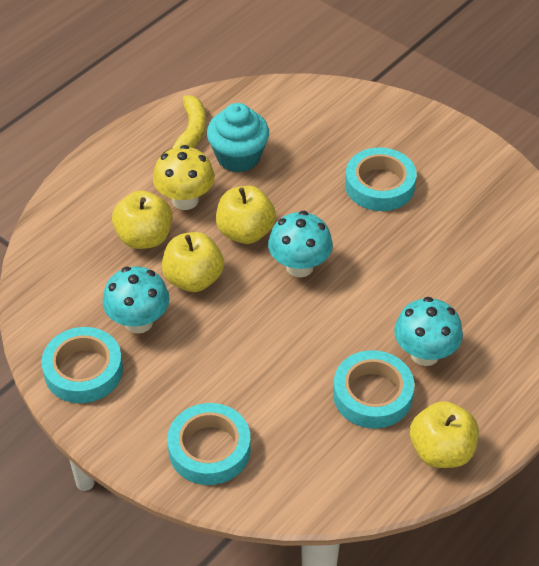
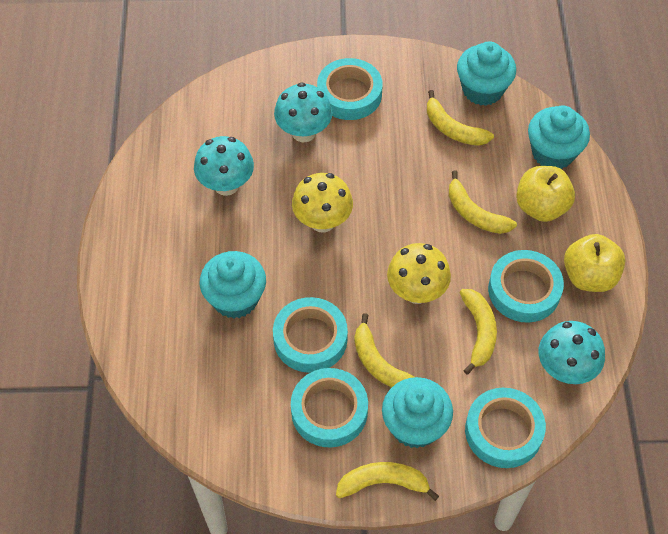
turquoise cupcake: [207,103,269,173] = 1 -> [200,251,266,319] [382,377,453,448] [457,41,516,106] [528,106,590,169] = 4
turquoise tape: [41,327,123,403] [167,403,251,485] [333,350,414,429] [345,147,416,211] = 4 -> [273,297,348,373] [291,368,368,447] [317,58,383,120] [465,388,546,468] [488,250,564,323] = 5
yellow apple: [112,190,173,249] [162,232,224,292] [216,186,276,244] [410,401,479,468] = 4 -> [516,166,575,222] [564,234,625,292] = 2
yellow banana: [164,95,206,153] = 1 -> [336,462,439,501] [354,313,414,388] [427,90,494,146] [449,170,517,234] [459,289,497,375] = 5
yellow mushroom: [153,145,215,210] = 1 -> [292,173,353,233] [387,243,451,304] = 2

